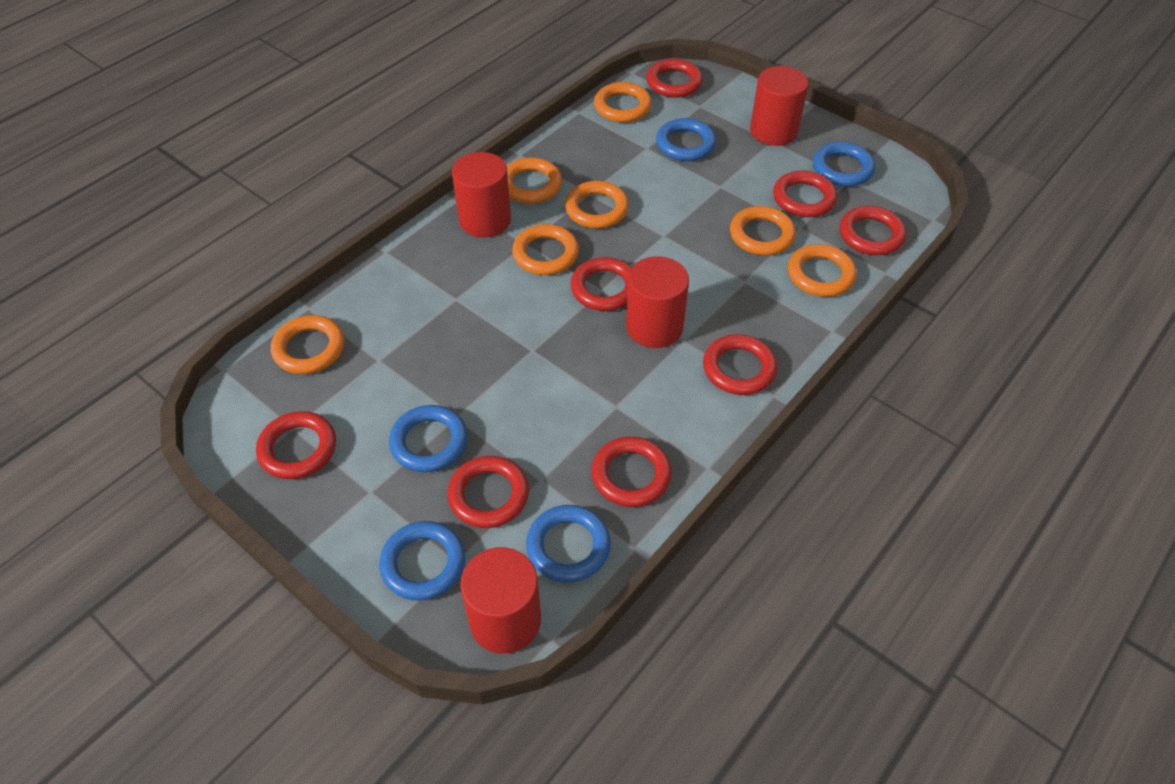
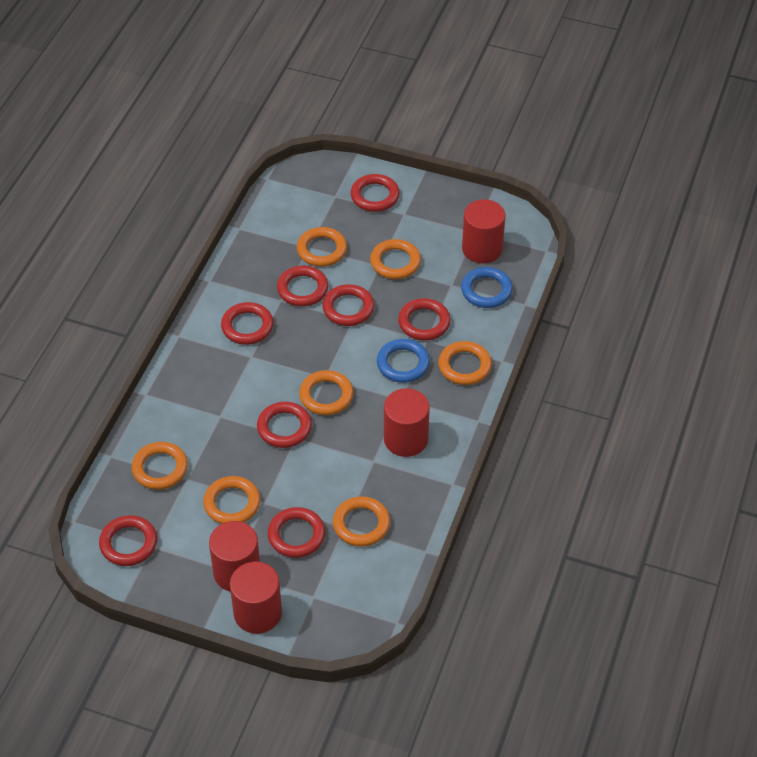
blue ring: [379,521,466,601] [389,405,468,472] [526,505,611,582] [656,118,716,161] [813,142,875,186] = 5 -> [377,339,430,383] [461,267,513,308] = 2

